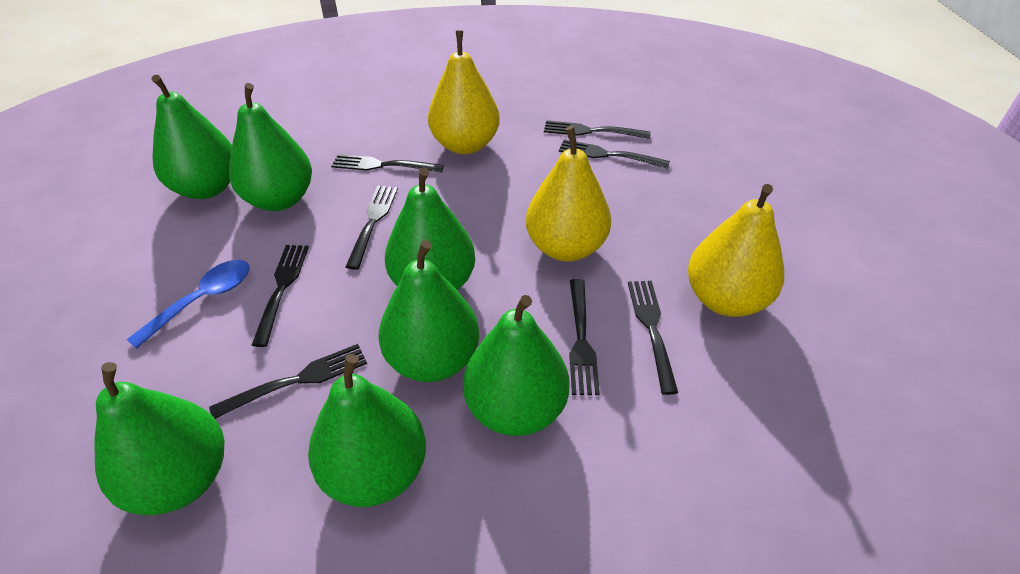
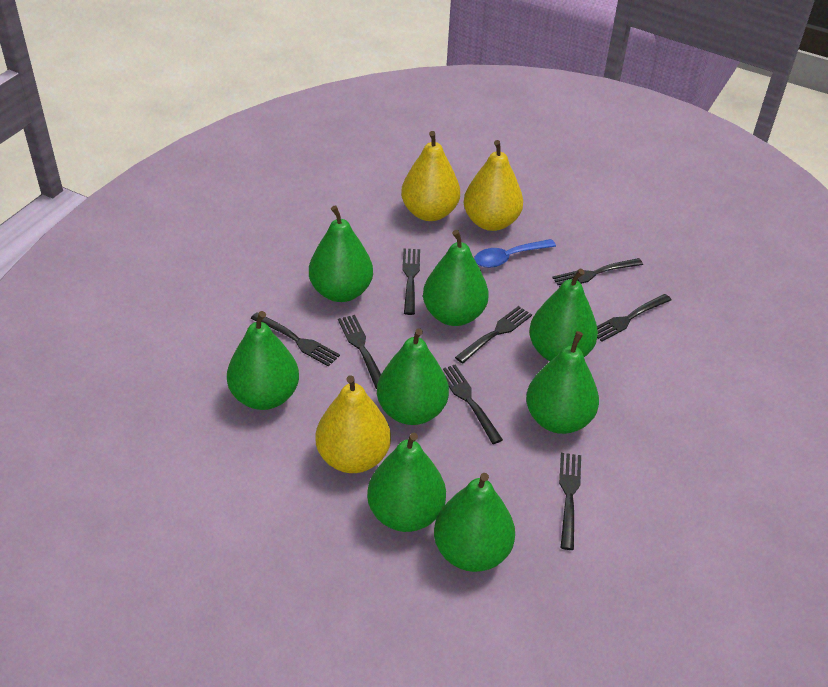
green pear: [94,362,225,515] [152,75,232,199] [229,83,312,211] [308,354,426,507] [378,240,480,382] [385,167,475,291] [463,295,570,436] = 7 -> [227,311,299,410] [309,205,373,302] [367,433,446,532] [377,328,449,425] [423,230,489,326] [434,473,515,572] [526,331,599,434] [529,268,598,361] = 8

